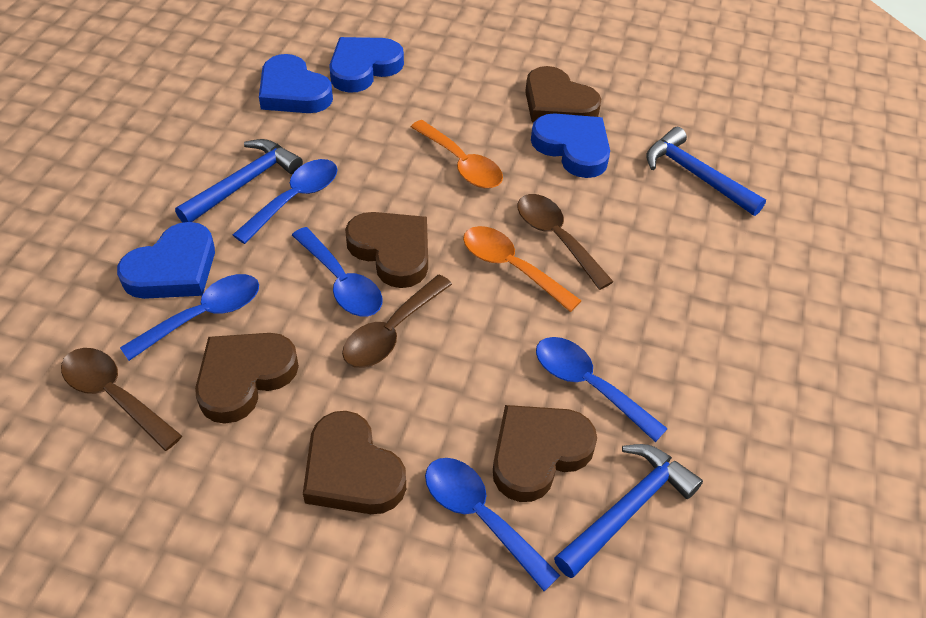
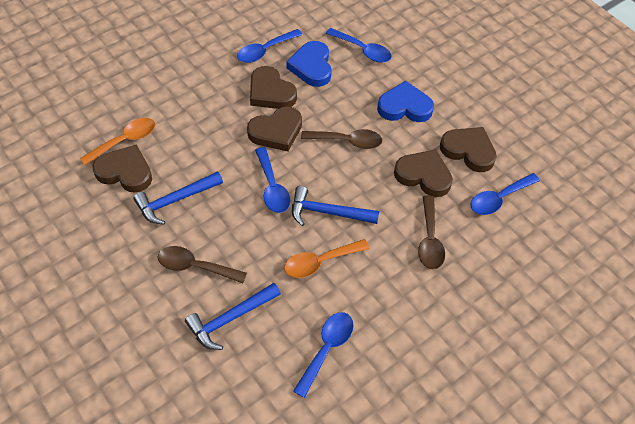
blue heart: [117,222,215,299] [259,54,333,113] [329,37,404,93] [531,113,610,178] = 4 -> [286,41,332,87] [377,81,434,122] = 2

